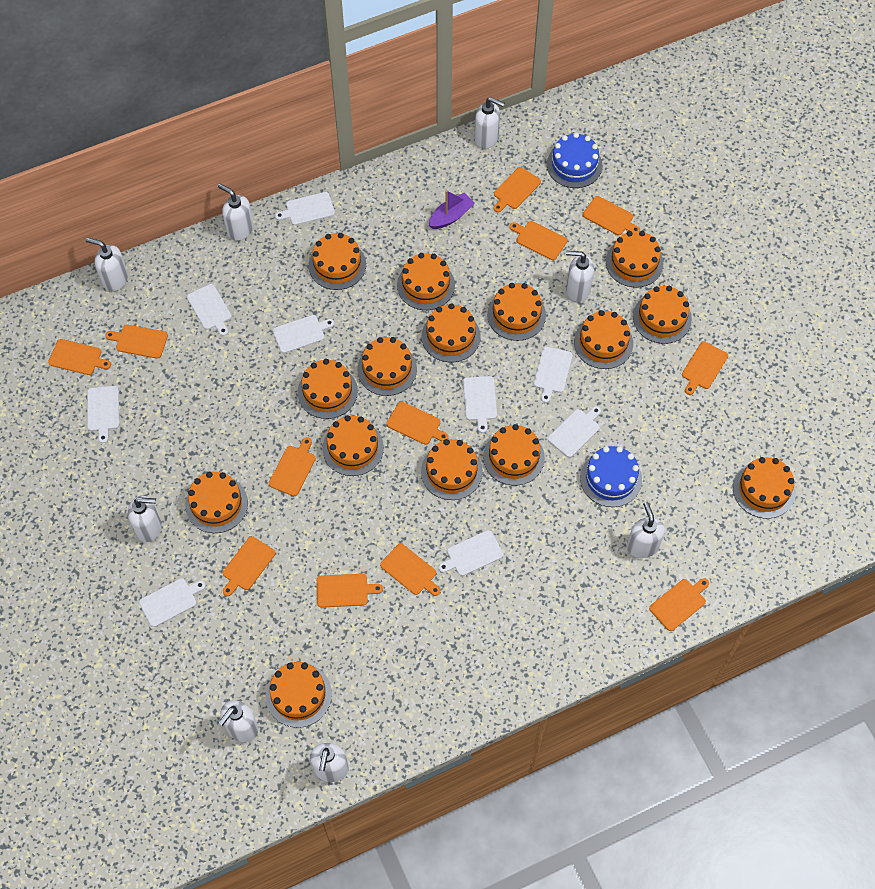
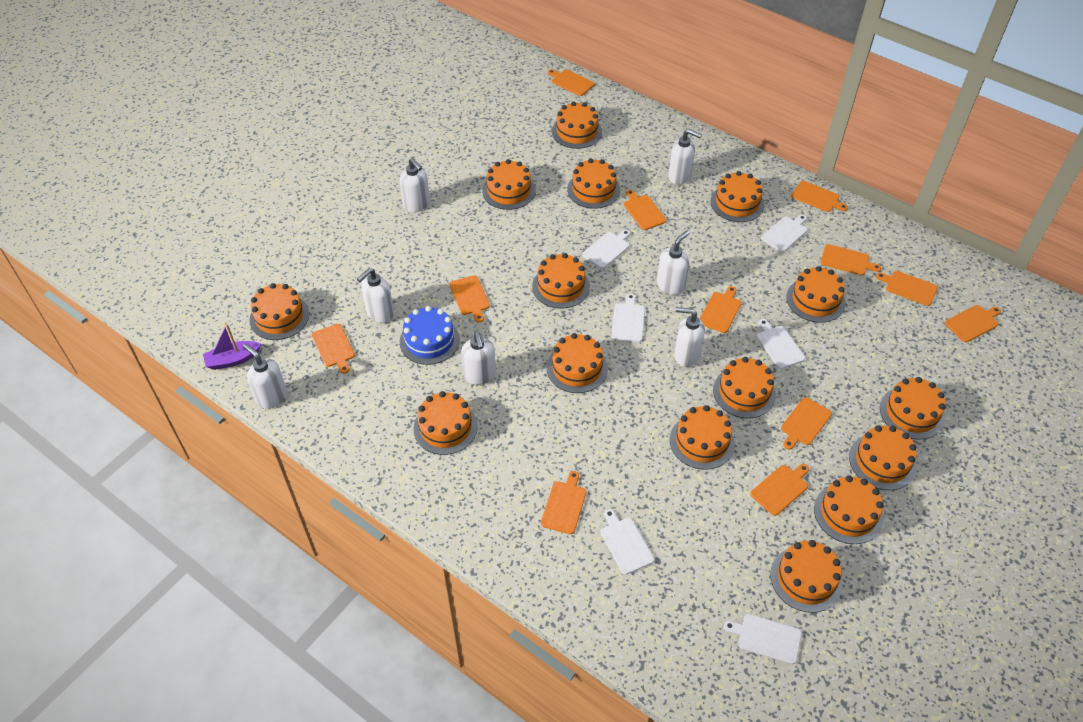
blue cake: [547,132,602,188] [580,446,642,507] = 2 -> [400,306,460,365] = 1
white cutting board: [87,386,119,443] [139,578,206,627] [187,284,232,336] [273,315,334,353] [275,192,335,225] [438,530,504,576] [463,376,497,433] [534,346,573,403] [548,406,601,458] = 9 -> [582,230,630,269] [600,509,654,575] [612,293,645,342] [723,614,802,664] [757,319,805,369] [761,215,807,252] = 6
white soap dispenser: [86,238,128,291] [128,496,162,542] [218,184,254,241] [218,700,258,742] [310,743,349,782] [475,97,505,148] [566,251,594,302] [627,502,665,558] = 8 -> [243,344,287,409] [357,268,394,323] [400,158,430,212] [461,332,496,385] [657,230,689,295] [668,129,702,185] [674,307,705,367] = 7

